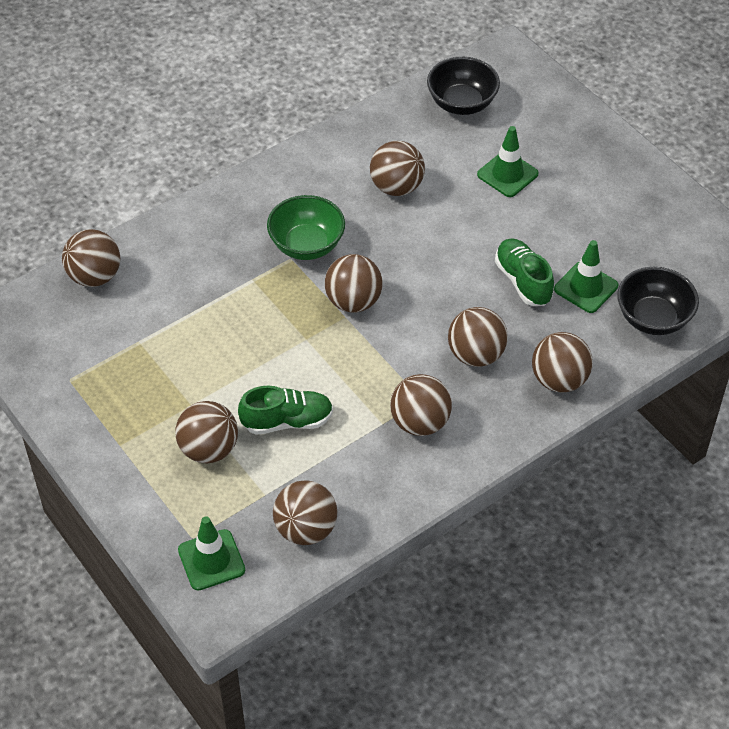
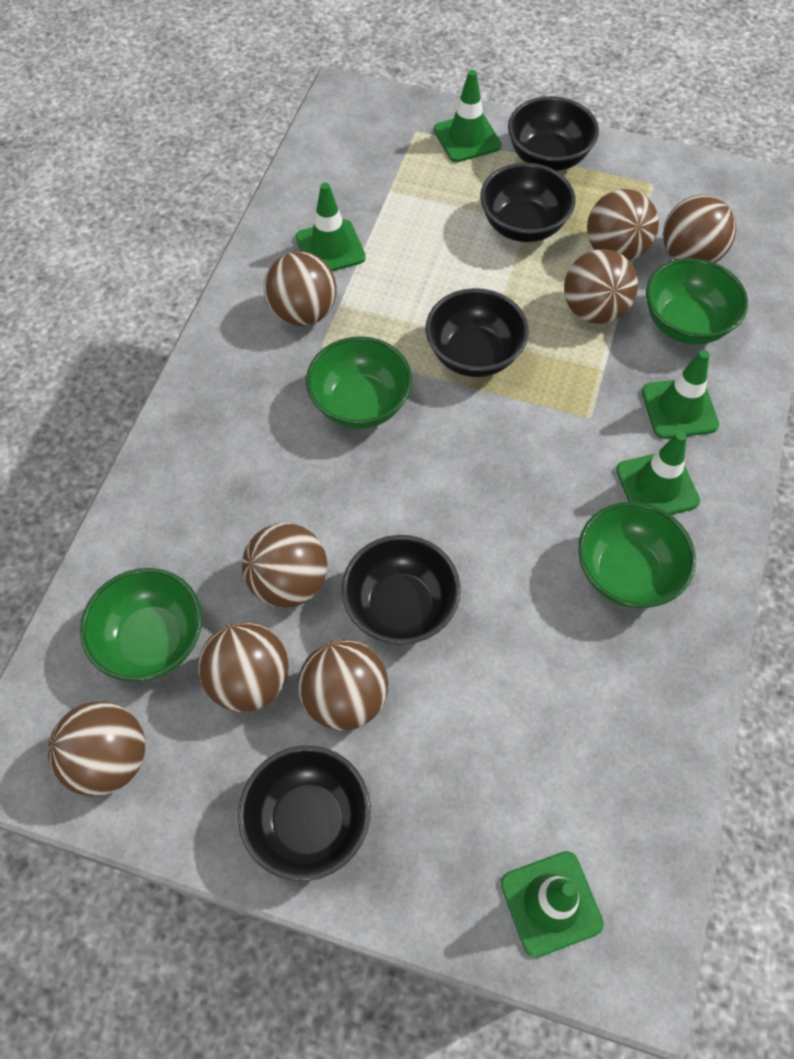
black bowl: [427,57,500,115] [617,267,699,335] = 2 -> [238,746,371,881] [341,535,461,645] [426,288,529,377] [480,163,575,242] [508,96,599,171] = 5
green bowl: [267,195,345,260] = 1 -> [80,568,202,681] [306,336,412,429] [578,502,696,609] [646,258,748,345] = 4
green shoe: [238,386,333,435] [495,238,554,306] = 2 -> none = 0
green traffic cone: [178,516,245,591] [477,126,539,197] [554,240,618,313] = 3 -> [295,183,366,271] [434,70,501,162] [500,851,604,958] [616,431,700,515] [642,350,719,439] = 5

